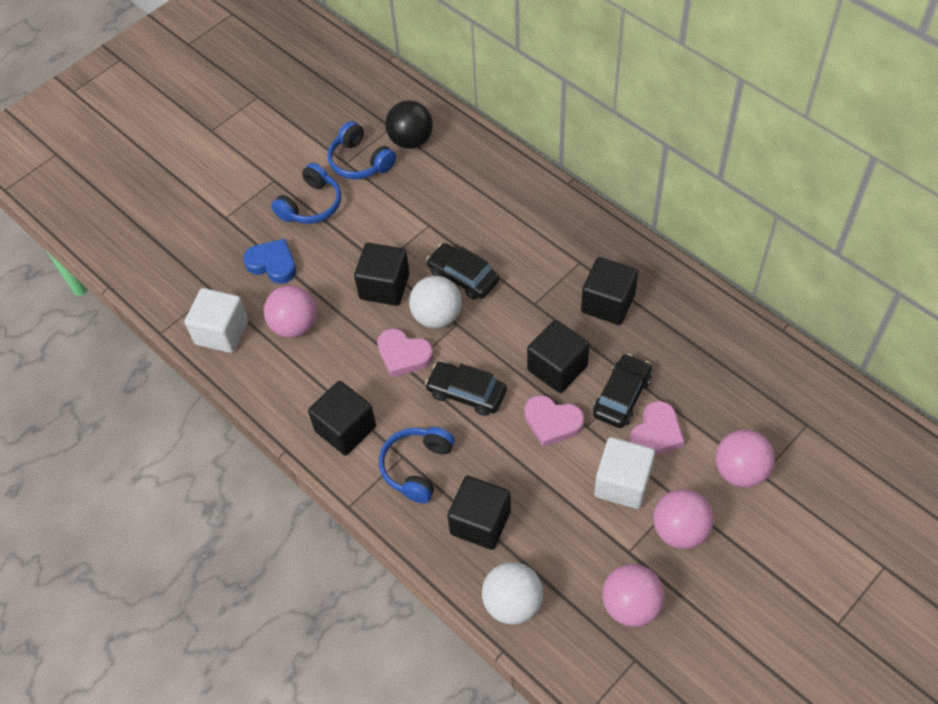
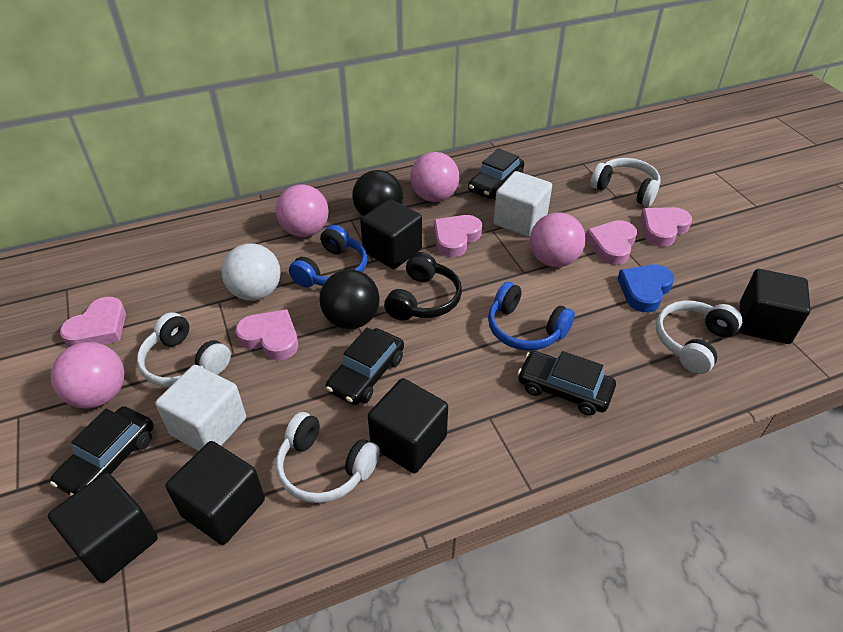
black ball: [385,100,433,149] = 1 -> [320,269,380,329] [352,170,403,216] = 2
black car: [425,362,507,416] [426,243,500,300] [593,354,652,428] = 3 -> [50,406,154,496] [326,327,404,405] [468,148,524,200] [517,351,616,416] = 4
black headphones: none = 0 -> [384,252,462,321] = 1
blue headphones: [271,163,341,224] [327,121,396,179] [379,427,455,504] = 3 -> [289,225,367,288] [488,282,575,351] = 2
pink heart: [377,328,433,377] [524,395,584,447] [629,401,684,456] = 3 -> [60,297,126,347] [235,309,298,360] [434,215,482,257] [585,220,637,265] [640,207,692,247] = 5
white ball: [409,276,462,328] [482,562,543,625] = 2 -> [221,243,281,301] = 1
white headphones: none = 0 -> [137,312,231,387] [276,412,380,503] [590,158,661,206] [656,300,742,374] = 4

